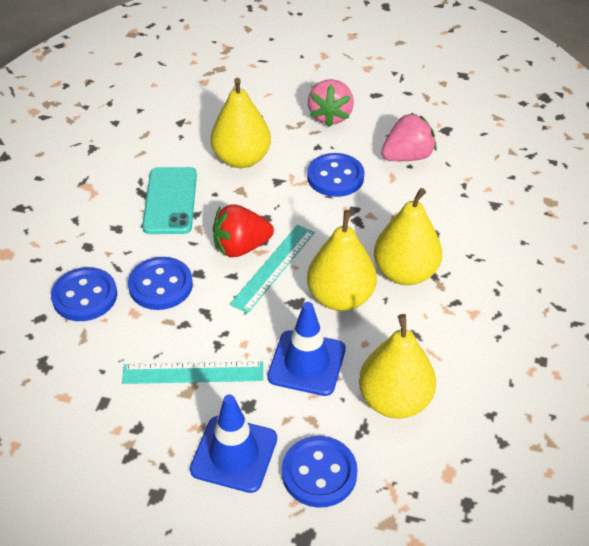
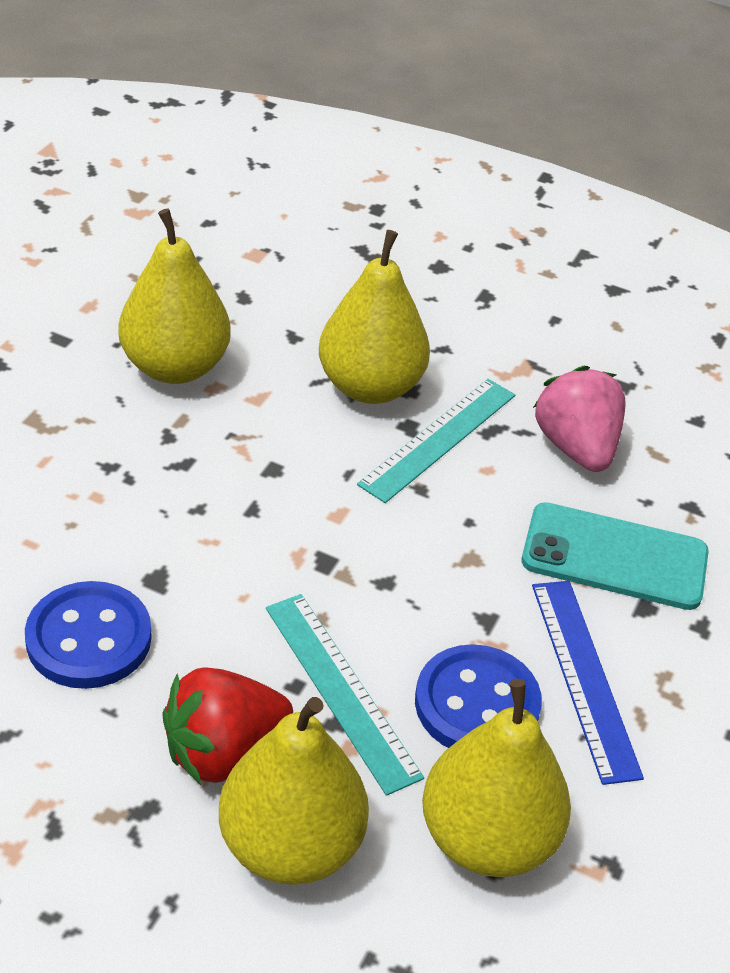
blue button: [51,267,117,321] [128,257,193,310] [282,436,358,508] [307,153,365,197] = 4 -> [25,581,152,689] [415,644,542,748] = 2
blue ruler: none = 0 -> [532,581,644,785] = 1
blue traffic cone: [190,394,277,493] [267,302,346,396] = 2 -> none = 0
pink strawberry: [308,79,354,127] [381,112,437,161] = 2 -> [533,366,626,472] = 1

